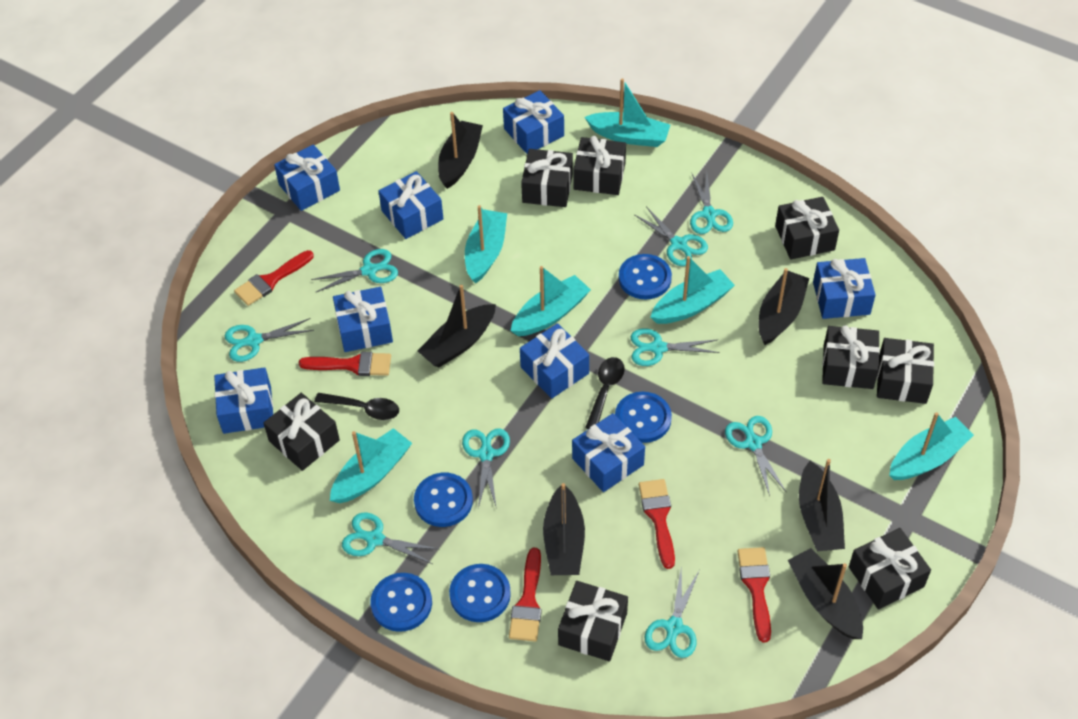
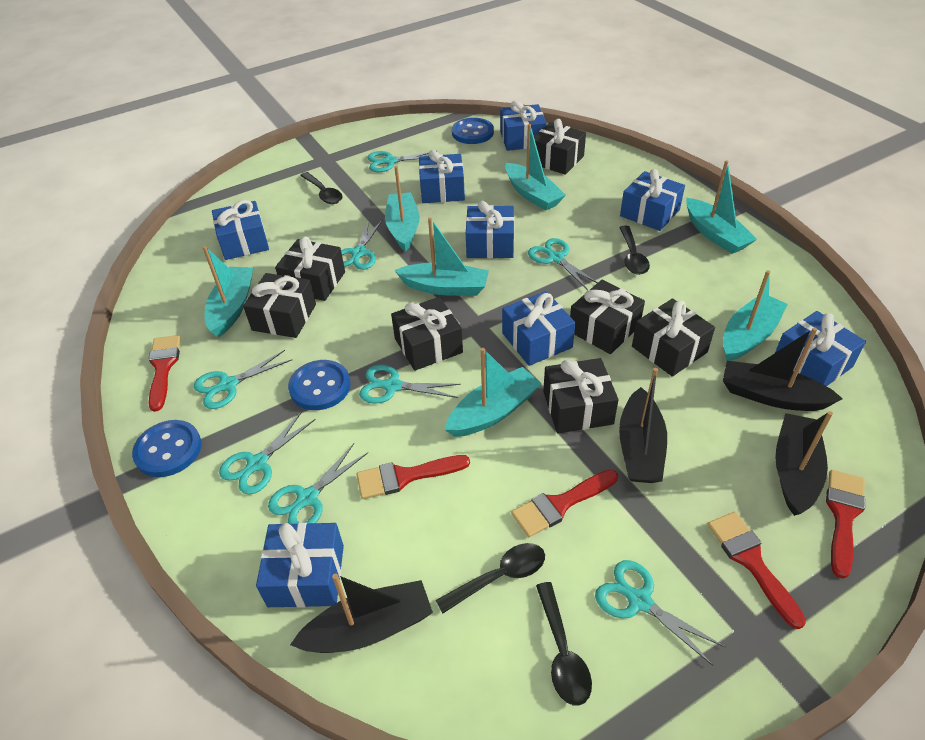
black boat: [417,285,496,367] [438,112,483,189] [543,483,585,575] [759,268,809,345] [788,548,863,639] [799,459,845,551] = 6 -> [290,573,433,653] [619,368,667,483] [723,327,843,411] [775,411,833,516] = 4
black gift: [263,393,340,471] [521,149,573,207] [558,581,628,661] [573,136,626,195] [775,197,839,259] [822,325,880,389] [849,528,931,610] [877,338,934,404] = 8 -> [243,273,316,338] [275,237,345,301] [391,297,463,371] [534,119,586,175] [543,358,619,433] [570,279,645,354] [632,298,715,377] = 7
black spoon: [315,393,399,420] [585,357,625,429] = 2 -> [300,172,343,204] [435,543,545,613] [536,582,592,706] [619,226,650,275] = 4
blue button: [370,573,432,632] [414,473,473,527] [449,564,511,622] [615,392,672,443] [619,254,672,299] = 5 -> [132,420,202,477] [288,360,351,410] [452,118,494,144] = 3
turquoise boat: [330,428,412,503] [465,205,507,284] [511,266,591,336] [584,78,670,147] [650,256,735,324] [889,412,974,480] = 6 -> [202,246,253,337] [385,166,420,252] [394,217,489,296] [445,348,542,437] [505,124,566,211] [686,160,757,254] [723,270,788,361] = 7
turquoise scissors: [225,318,314,362] [311,249,398,293] [342,513,438,564] [462,428,510,508] [631,328,720,366] [635,206,708,266] [645,568,699,658] [690,174,733,234] [725,416,787,496] = 9 -> [194,350,292,409] [219,411,316,495] [268,444,368,524] [341,219,383,270] [359,364,461,404] [367,151,429,172] [528,238,598,290] [595,560,725,666] = 8

